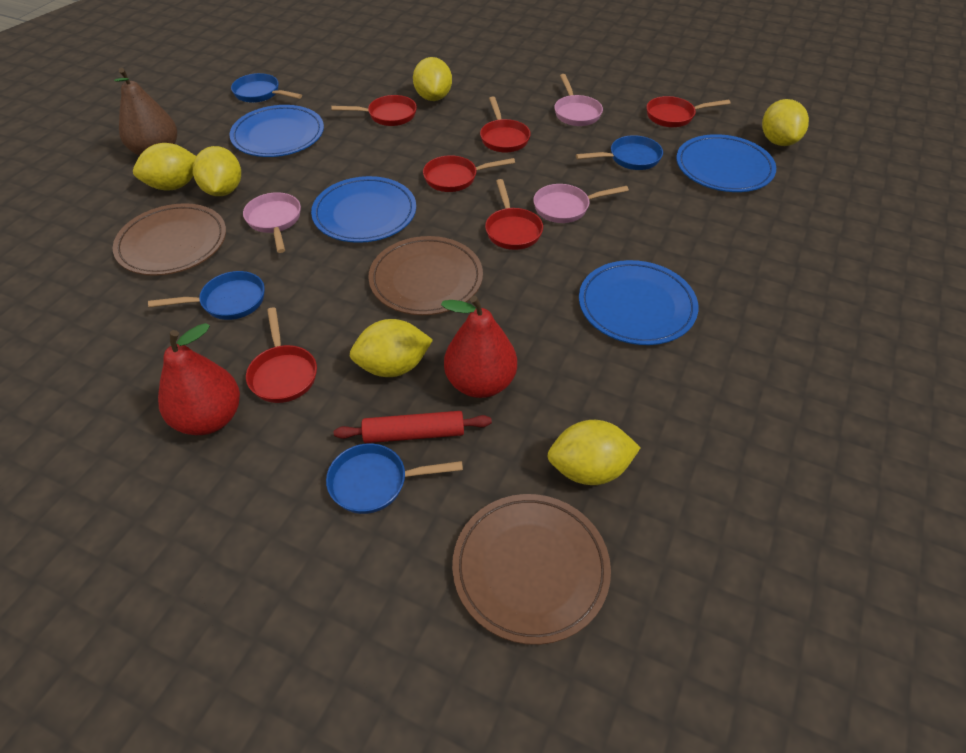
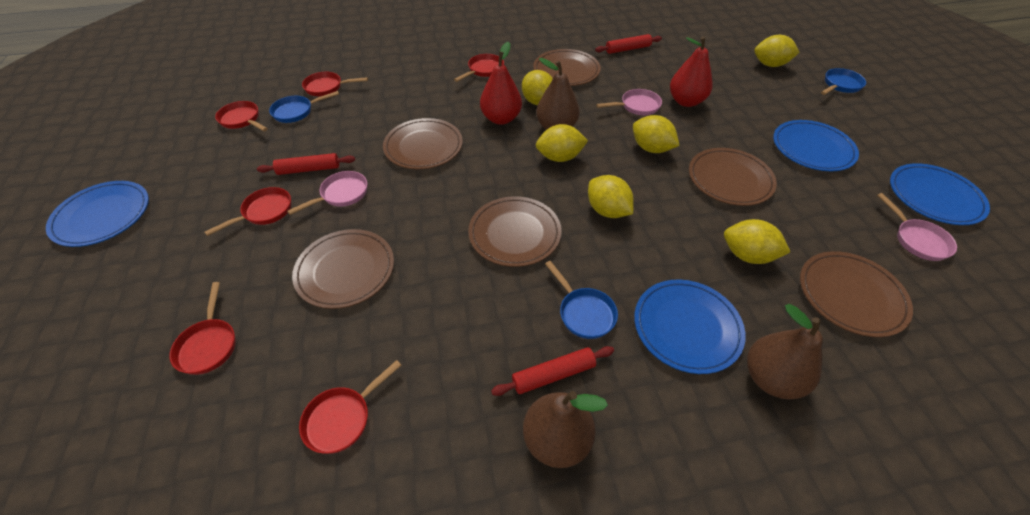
blue pan: [148,271,265,320] [231,73,302,103] [326,443,463,514] [576,135,663,170] = 4 -> [269,91,339,123] [545,261,618,339] [821,68,866,95] = 3
brown pear: [114,68,177,156] = 1 -> [523,391,608,468] [536,58,580,130] [747,304,823,400] = 3
brown plate: [113,203,226,276] [368,236,483,315] [452,494,611,645] = 3 -> [292,229,394,309] [383,118,463,169] [468,196,562,267] [533,49,601,86] [689,148,777,206] [800,251,913,337] = 6
red rolling pin: [334,411,492,443] = 1 -> [257,153,355,175] [491,346,614,396] [595,34,662,54] = 3

